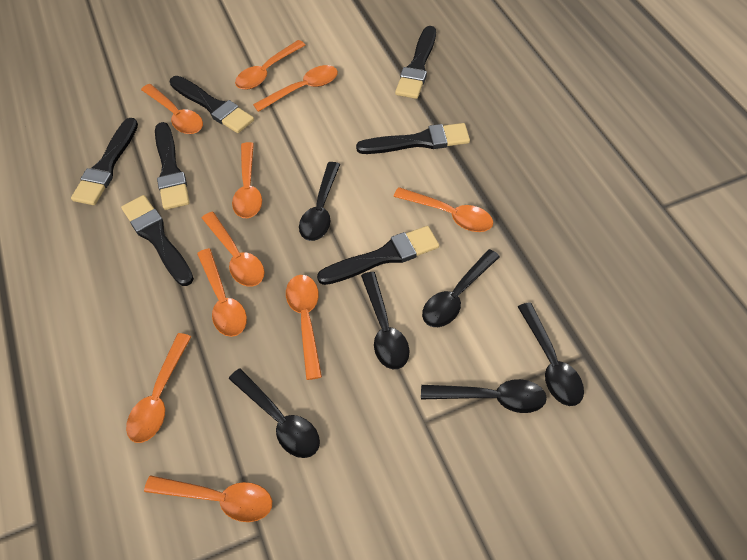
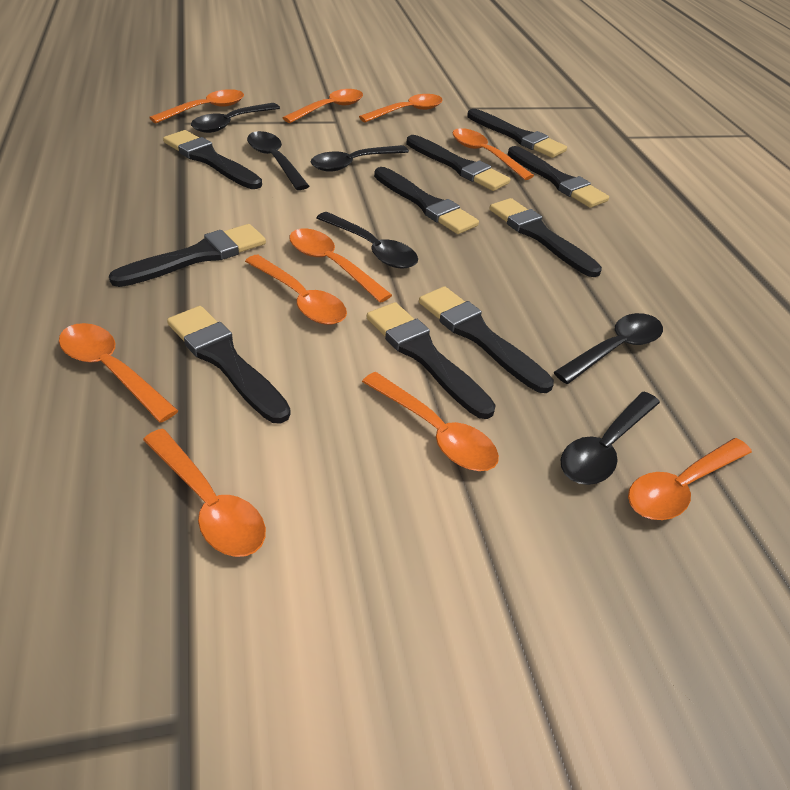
black brush: [71,118,138,205] [121,195,194,286] [155,122,190,210] [170,76,254,133] [317,226,439,285] [356,123,470,154] [395,26,436,99] = 7 -> [109,224,266,287] [163,130,262,189] [167,306,291,423] [367,302,496,419] [374,167,479,234] [406,135,511,191] [419,286,554,393] [467,109,567,158] [489,198,602,277] [508,146,609,208] = 10

